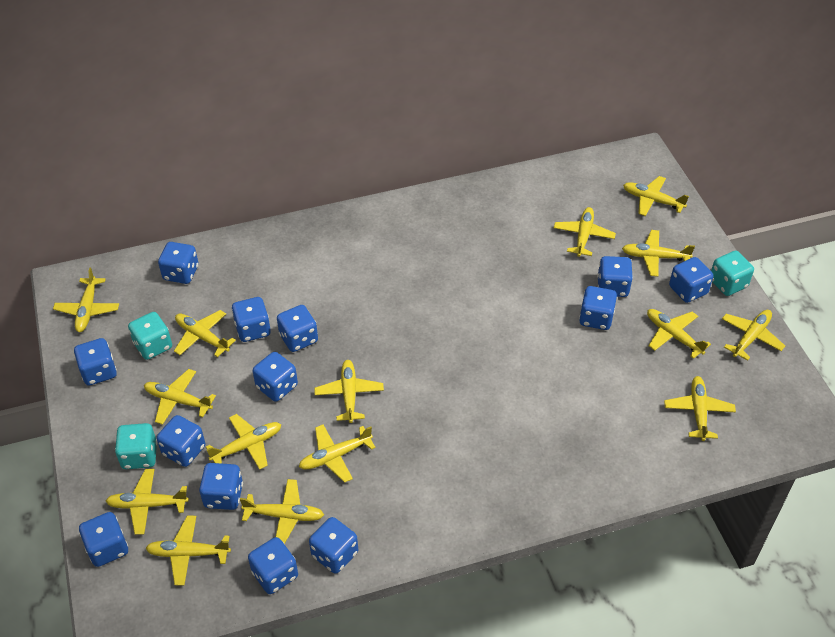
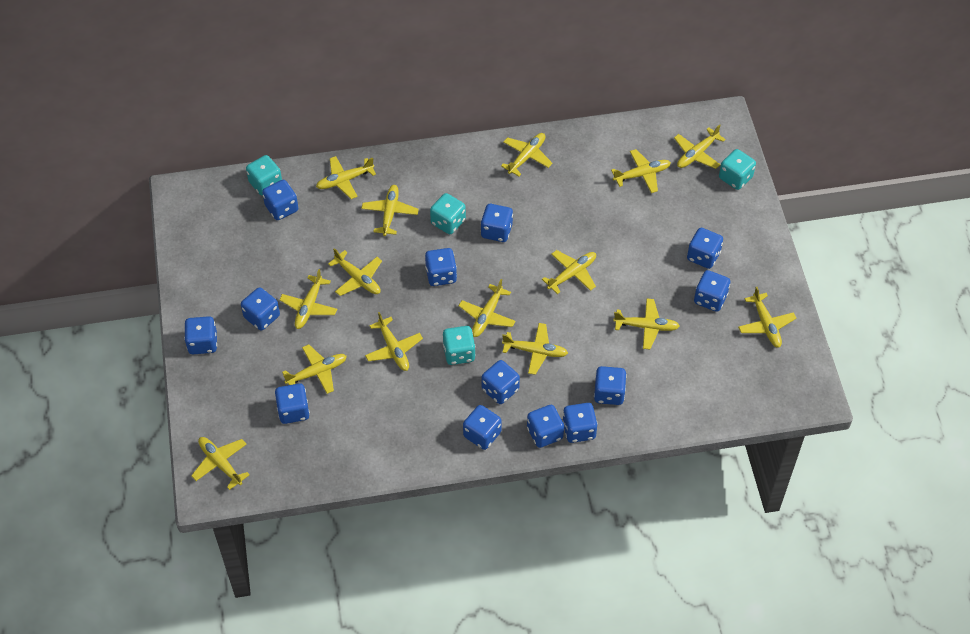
turquoise dice: [115,423,157,469] [128,312,172,360] [711,251,754,296] = 3 -> [246,155,282,196] [430,193,466,234] [443,326,476,365] [719,149,756,190] = 4

